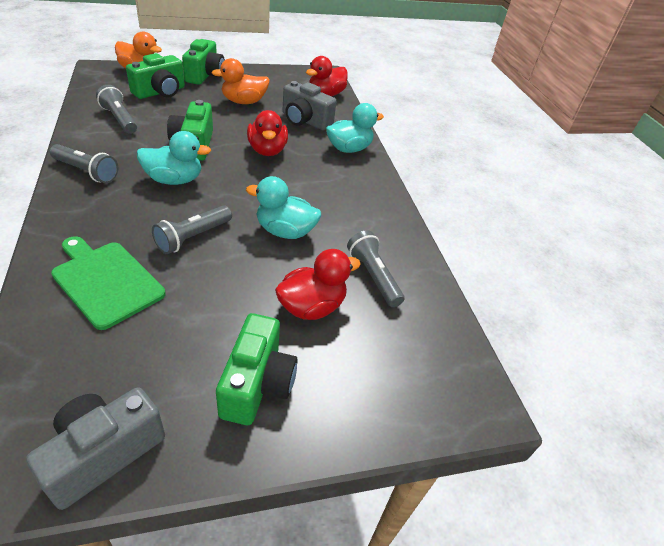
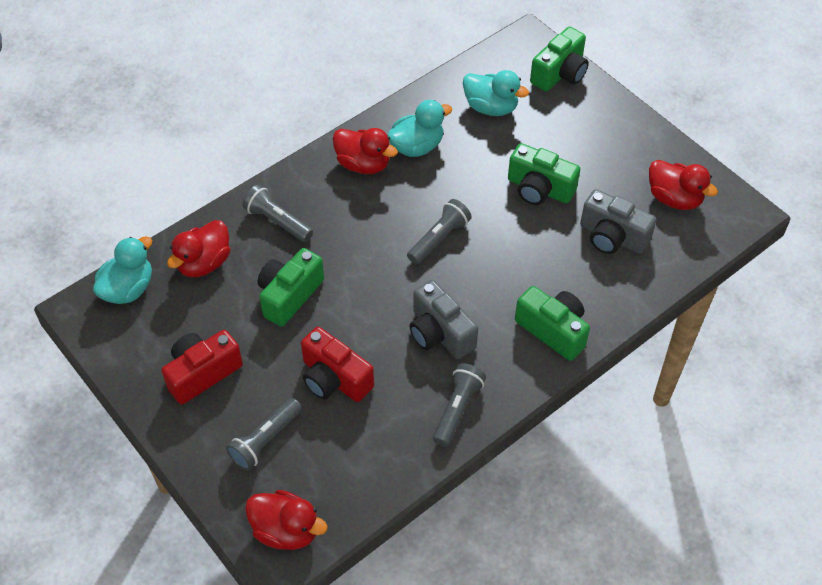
green cutting board: [51,236,166,330] = 1 -> none = 0
orange duck: [115,32,162,69] [211,58,270,104] = 2 -> none = 0
red camera: none = 0 -> [162,330,243,404] [301,327,374,402] = 2
red duck: [247,110,288,156] [275,249,361,320] [306,56,348,96] = 3 -> [167,220,230,277] [245,490,328,550] [333,128,398,174] [649,160,718,210] = 4

